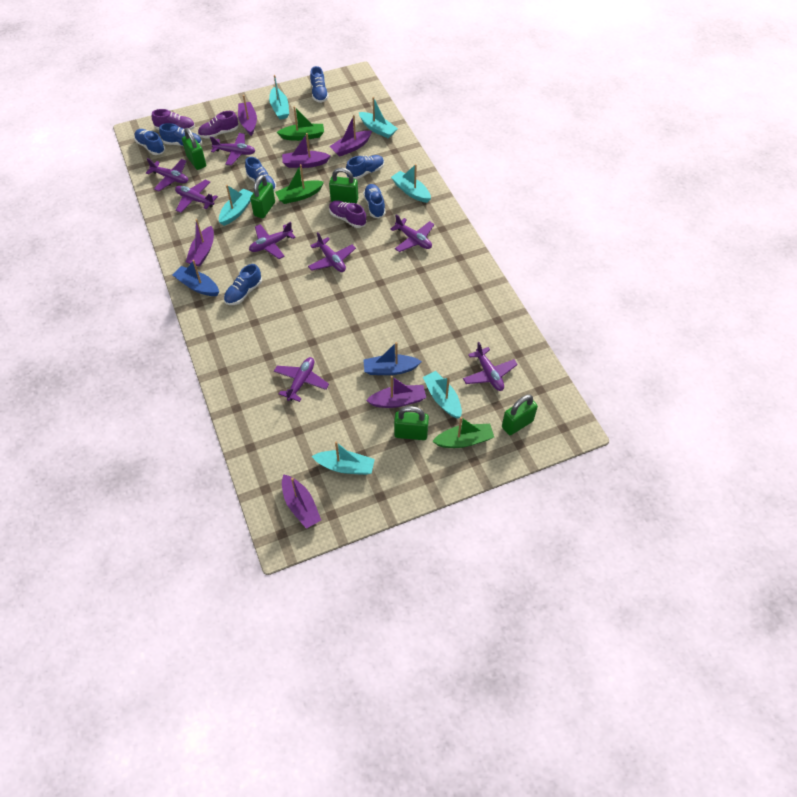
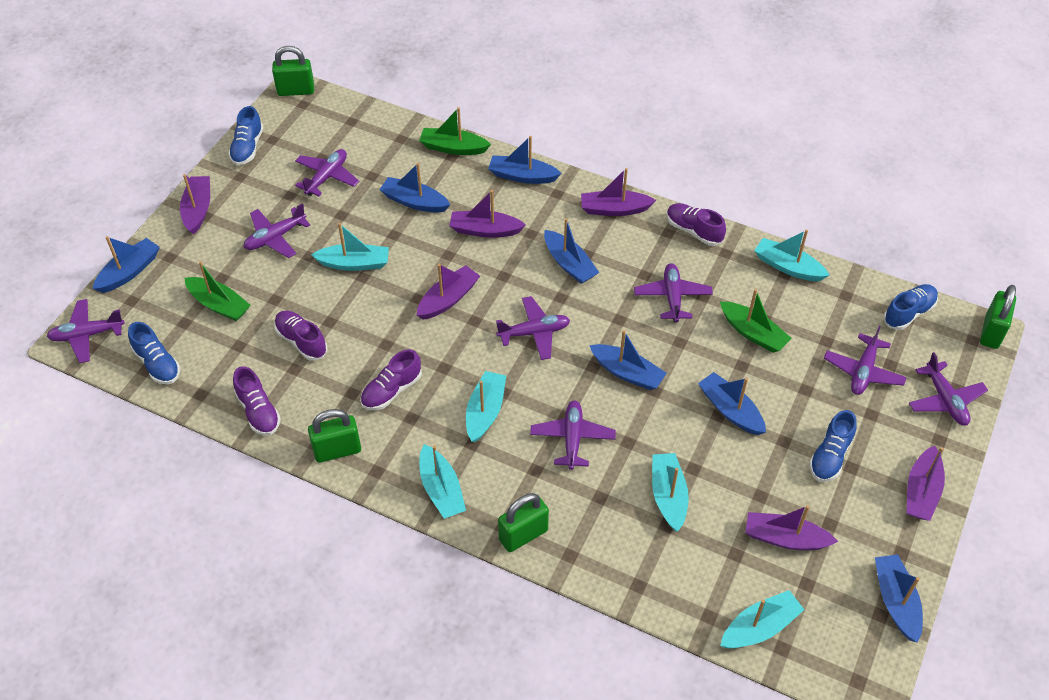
blue boat: [173,260,219,296] [363,342,422,375] = 2 -> [93,236,160,293] [379,163,450,213] [488,136,562,184] [544,218,599,284] [589,330,667,390] [698,372,766,435] [875,554,923,643] = 7
blue shoe: [134,129,165,155] [159,123,202,146] [224,264,262,305] [245,157,276,191] [310,66,329,103] [346,155,384,179] [363,184,386,218] = 7 -> [128,322,180,384] [228,106,263,165] [809,410,857,482] [883,284,938,330] = 4
green padlock: [182,128,206,170] [250,175,275,218] [329,168,358,204] [394,406,429,440] [502,394,538,435] = 5 -> [272,46,314,96] [308,409,361,463] [498,493,549,552] [980,285,1016,349] = 4
purple shoe: [152,109,195,130] [198,111,239,139] [329,200,366,228] = 3 -> [233,366,281,436] [274,311,327,361] [360,349,422,410] [667,203,726,246] = 4

